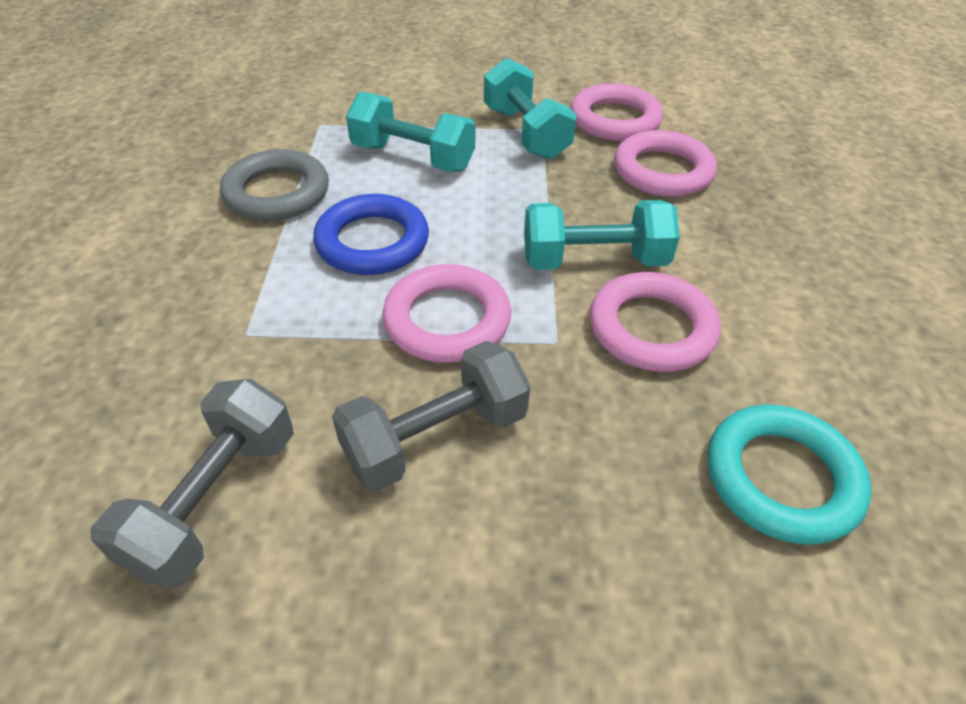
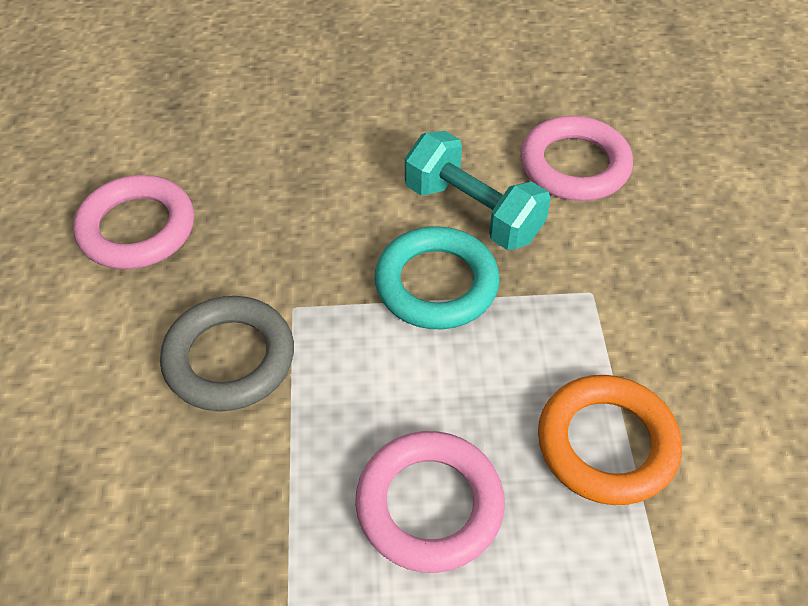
blue ring: [313,194,429,275] = 1 -> none = 0
grey dumbbell: [91,379,294,589] [332,341,531,492] = 2 -> none = 0
orange ring: none = 0 -> [538,375,682,505] = 1
pink ring: [382,264,511,363] [570,83,663,141] [590,272,721,372] [614,130,717,197] = 4 -> [73,175,194,269] [355,431,505,573] [520,116,633,201] = 3
turquoise dumbbell: [346,91,475,172] [484,58,577,160] [524,200,680,270] = 3 -> [405,131,551,250] = 1

